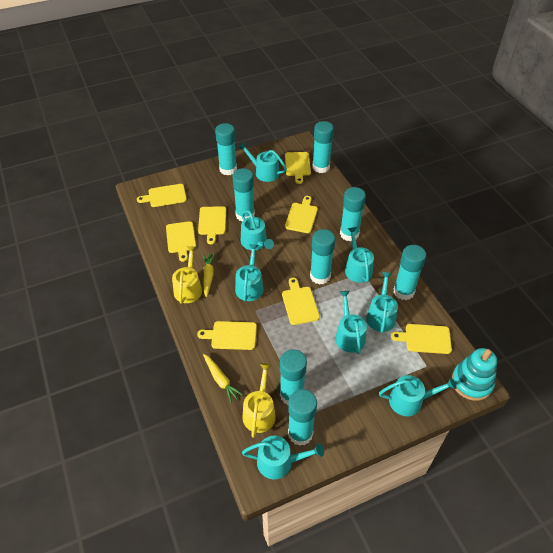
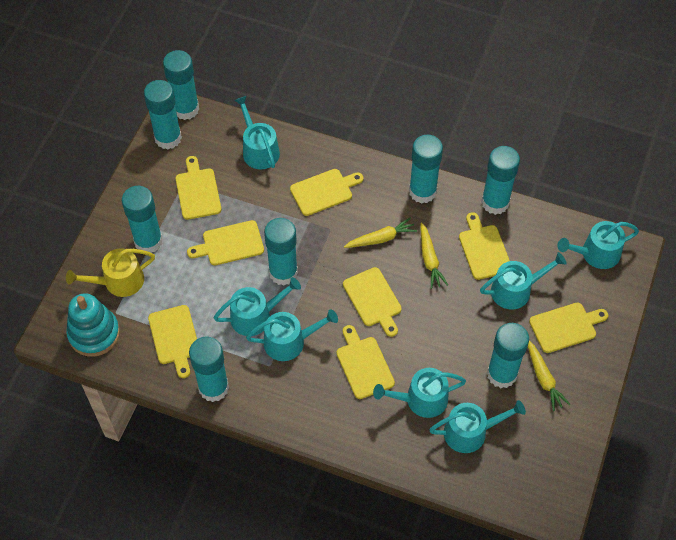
turquoise watering can: [235,244,264,301] [238,142,287,182] [241,210,274,250] [242,436,324,480] [335,291,367,354] [345,227,374,283] [366,272,398,333] [379,375,457,416] = 8 -> [213,277,301,336] [234,96,280,169] [246,309,338,361] [373,368,466,418] [429,400,526,453] [480,252,567,309] [557,221,639,269] = 7
yellow carrot: [202,254,215,297] [203,354,243,403] = 2 -> [344,217,417,248] [421,223,448,289] [528,341,570,411] = 3
yellow watering can: [172,246,202,304] [242,363,276,438] = 2 -> [66,248,155,297] = 1

